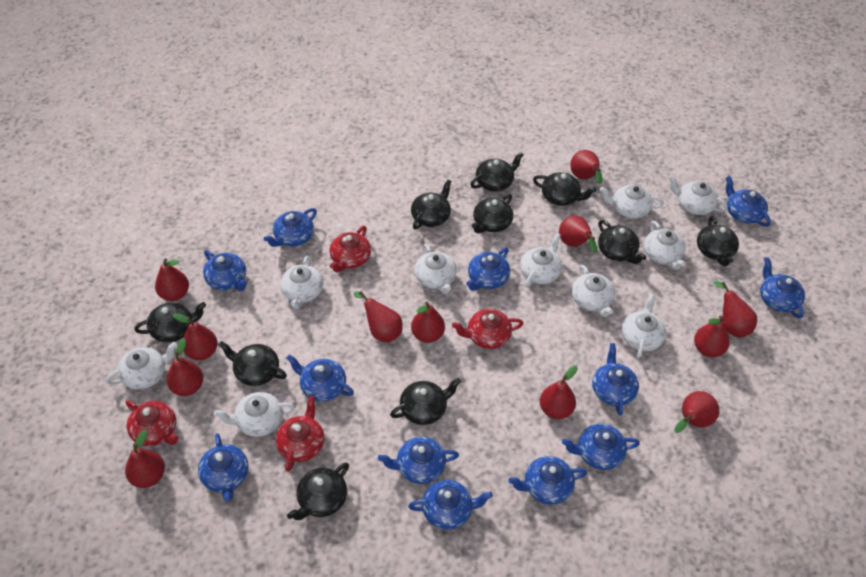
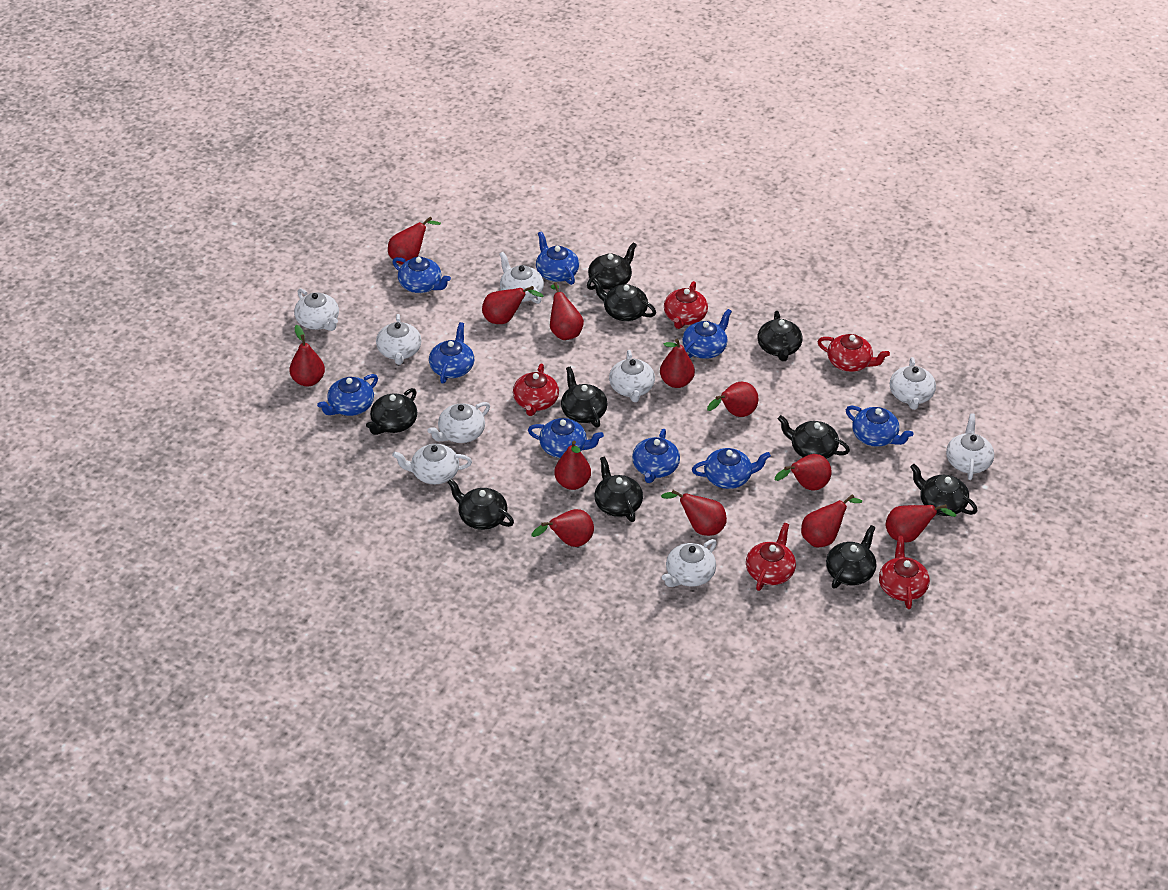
blue teapot: [198,433,249,502] [203,250,247,290] [264,208,317,247] [287,354,354,402] [378,437,459,484] [408,480,493,530] [466,248,510,291] [508,456,587,505] [562,424,640,470] [592,343,639,416] [726,176,771,227] [760,257,805,318] = 12 -> [317,374,378,416] [393,257,451,293] [429,322,474,384] [528,418,604,458] [536,231,579,285] [632,429,680,483] [682,309,732,359] [692,448,771,489] [846,406,913,447] = 9
red teapot: [126,400,179,446] [276,396,324,472] [330,226,371,273] [452,309,523,349] = 4 -> [513,364,559,416] [664,281,708,329] [746,523,796,591] [817,334,890,372] [879,536,930,609] = 5
white teapot: [106,342,177,390] [214,392,295,437] [280,256,323,309] [415,244,457,294] [520,233,562,288] [572,265,615,317] [600,185,664,219] [621,293,666,359] [644,221,686,270] [668,175,728,215] = 10 -> [294,288,339,331] [376,314,421,365] [392,444,472,484] [427,402,490,443] [499,252,544,304] [609,350,655,402] [662,539,717,587] [890,357,936,410] [946,414,994,480] = 9

